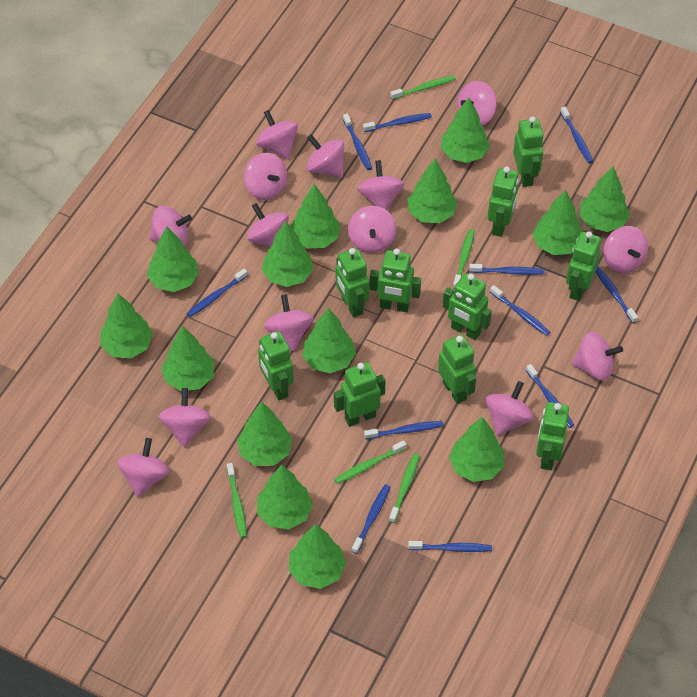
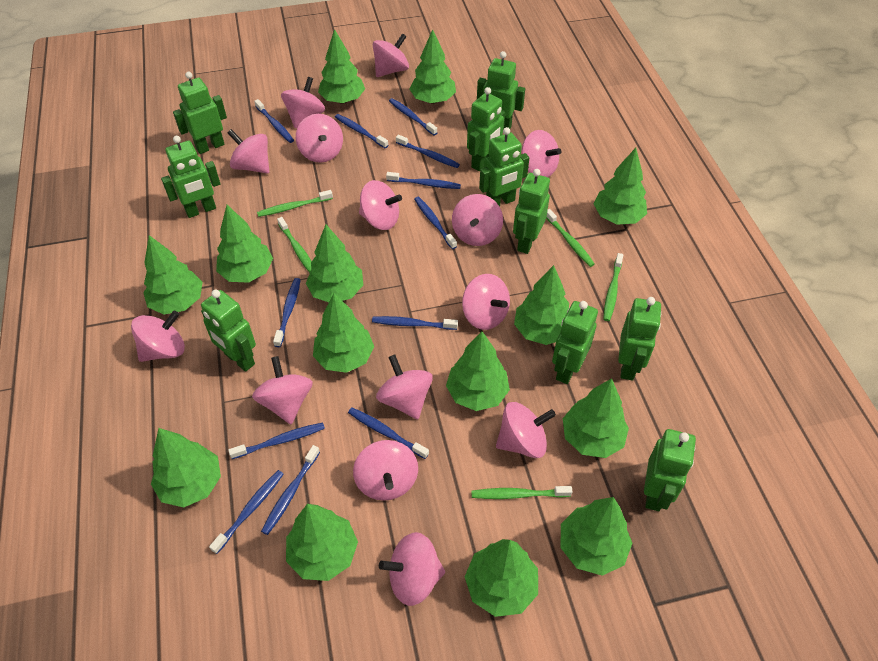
blue toothbrush: [187,269,248,317] [343,114,372,170] [352,484,390,554] [363,113,432,132] [364,421,443,439] [408,541,492,552] [469,264,545,275] [490,285,550,336] [526,364,574,428] [560,107,593,163] [596,266,638,323] = 11 -> [209,470,284,554] [228,422,325,459] [254,99,294,143] [261,445,320,535] [273,278,301,347] [335,114,388,148] [348,408,429,459] [372,316,458,330] [386,172,461,189] [389,98,438,135] [396,135,460,168] [414,197,457,249] = 12

